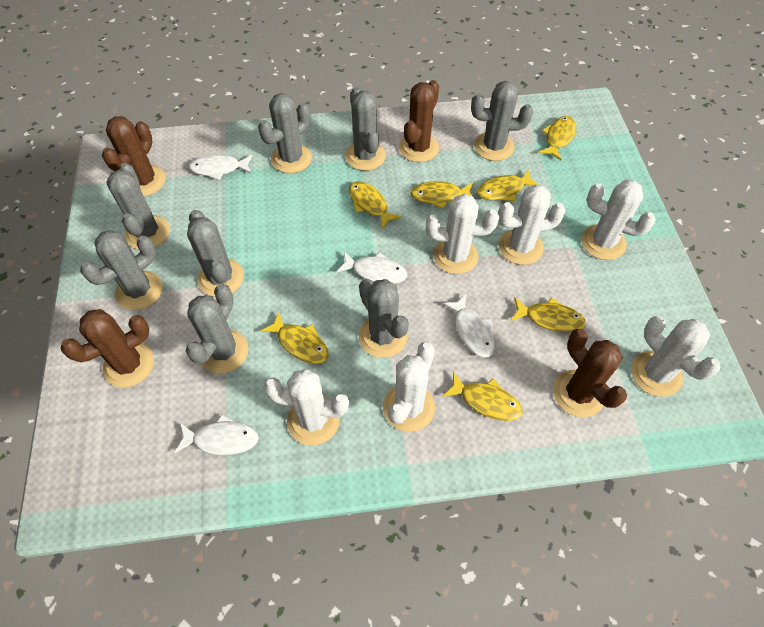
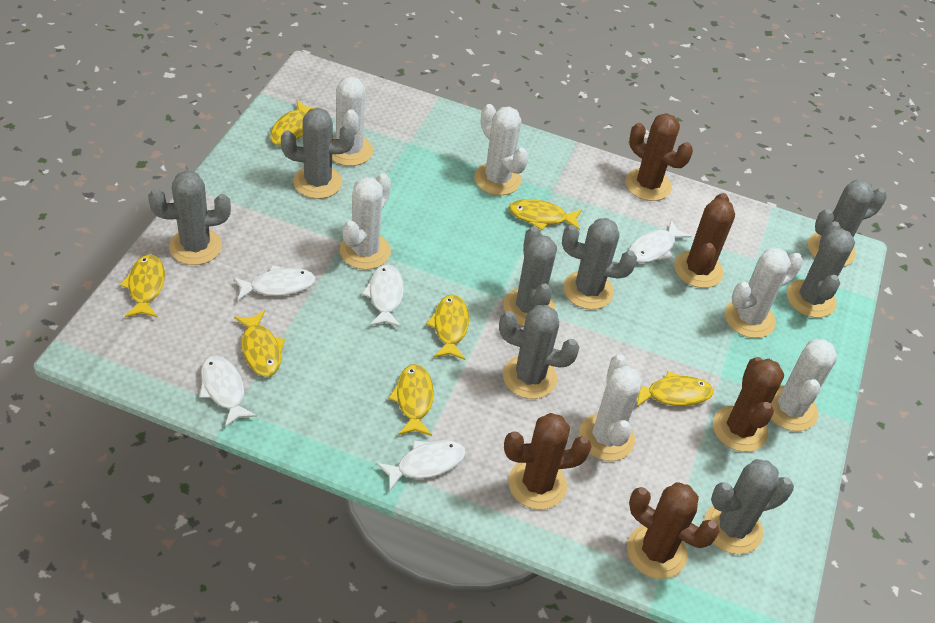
brown cactus: [60,309,154,388] [102,116,166,196] [399,80,439,162] [553,329,627,417] = 4 -> [504,413,592,510] [626,113,693,201] [627,482,719,579] [674,193,735,288] [713,357,784,452] = 5
white fish: [174,414,259,455] [189,154,252,180] [336,251,407,284] [442,294,495,358] = 4 -> [199,356,257,428] [233,265,316,301] [361,264,404,327] [376,440,466,492] [628,220,691,263] = 5

